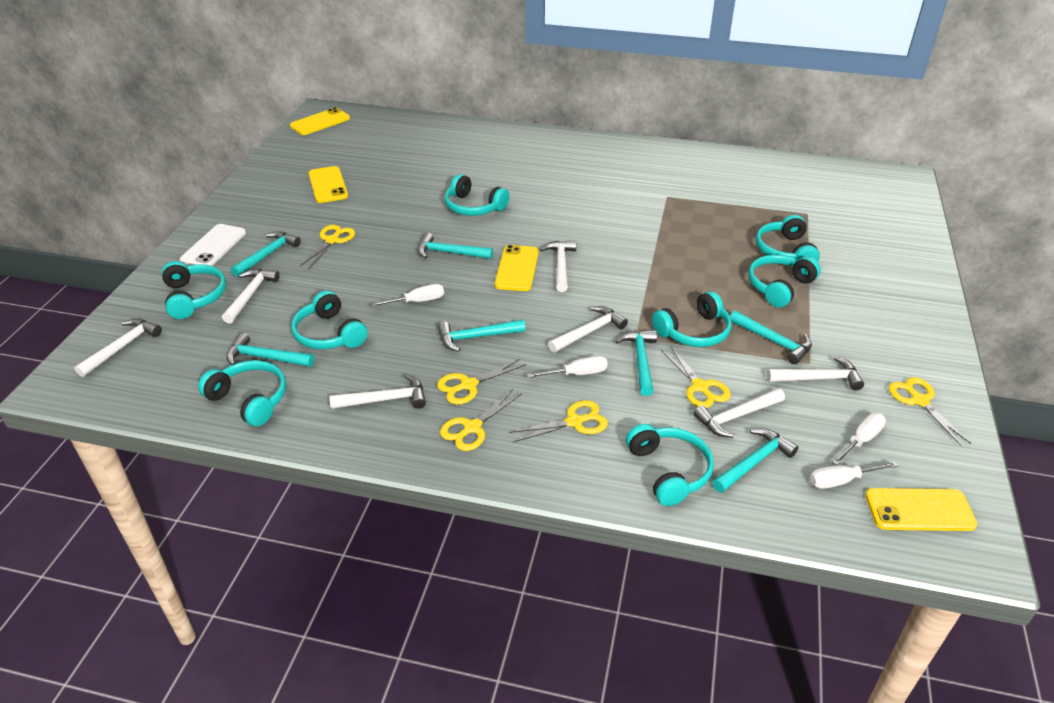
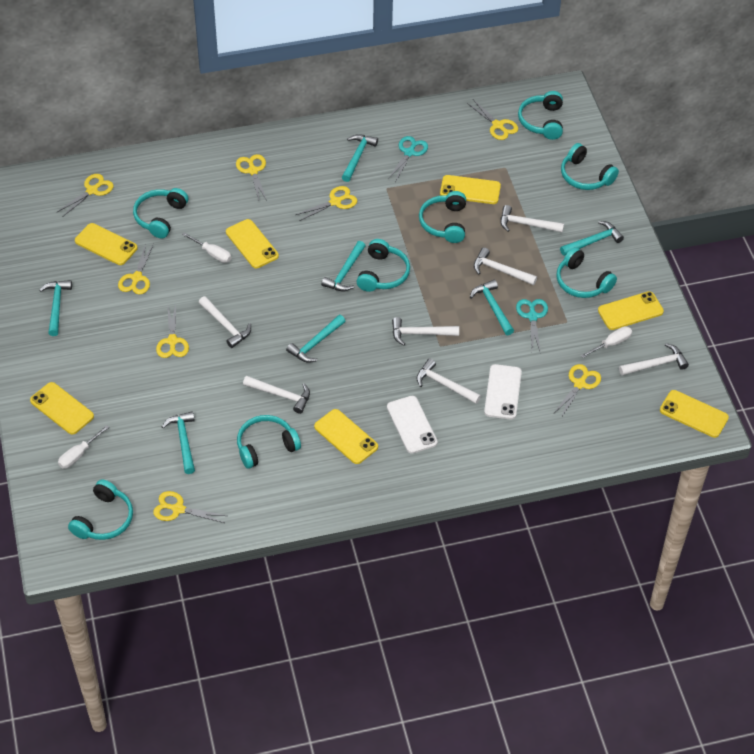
turquoise scissors: none = 0 -> [388,136,428,182] [516,299,548,351] = 2
white phone: [180,224,246,266] = 1 -> [387,396,438,454] [484,364,522,420] = 2
white screwdriver: [370,284,444,307] [527,356,608,378] [810,461,899,489] [832,413,886,465] = 4 -> [58,425,109,469] [182,232,231,263] [581,326,632,358] = 3
yellow phone: [290,107,350,135] [309,166,348,203] [495,245,539,291] [865,488,977,531] = 4 -> [30,382,94,435] [75,223,138,265] [226,219,279,268] [314,409,378,464] [440,175,501,204] [598,291,664,330] [660,390,729,438] = 7
yellow scissors: [300,225,355,269] [437,359,526,405] [440,389,522,451] [509,400,608,442] [661,346,731,408] [889,377,971,446] = 6 -> [57,174,114,217] [118,243,154,294] [153,491,227,523] [156,305,189,358] [236,154,267,201] [296,186,357,221] [467,99,518,140] [553,364,601,418] = 8

